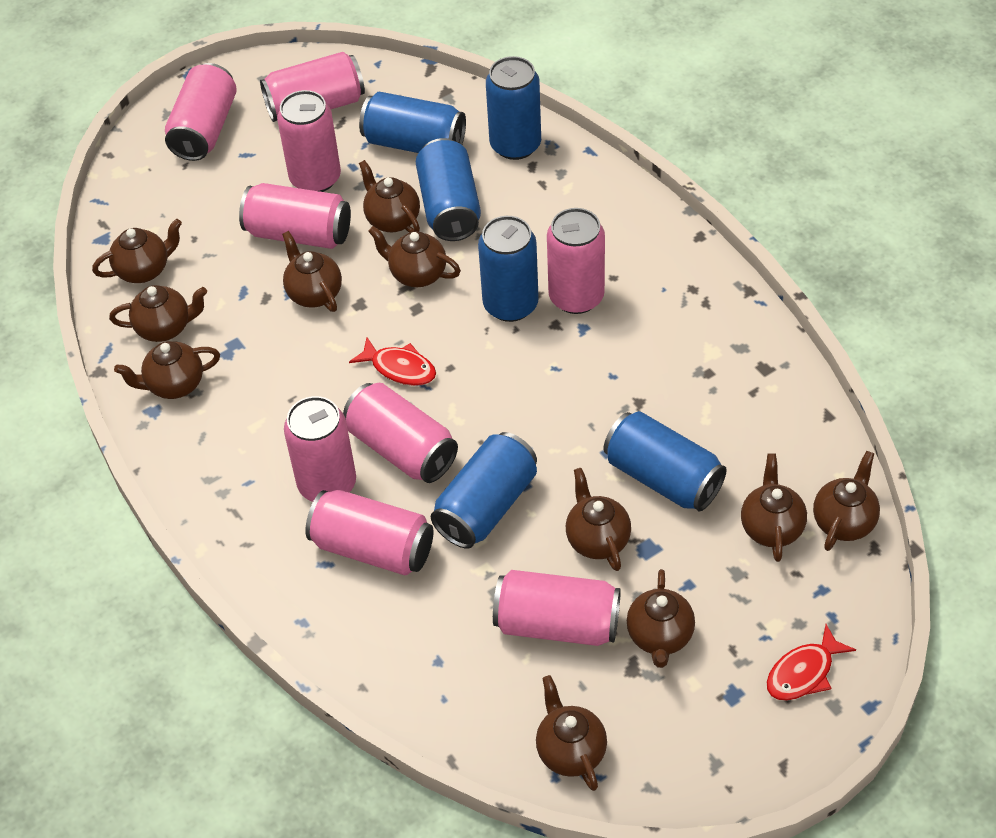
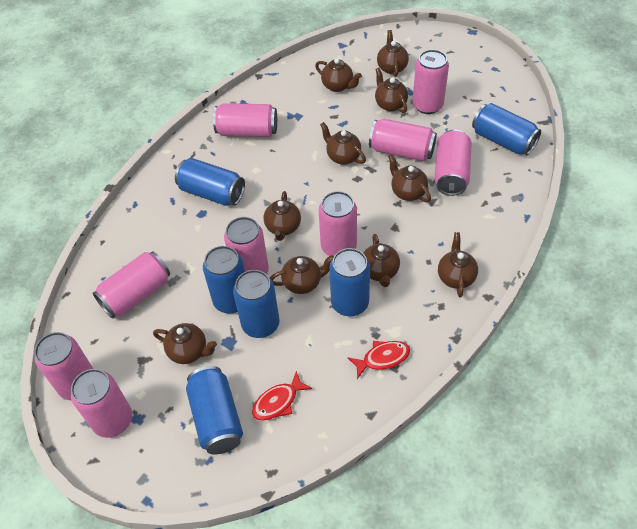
brown teapot: [92,219,182,283] [109,285,207,342] [114,341,220,399] [282,231,342,312] [359,160,420,232] [368,226,461,287] [536,675,607,791] [566,468,631,571] [627,569,695,668] [741,453,807,562] [813,451,880,551] = 11 -> [153,323,217,364] [264,191,301,241] [270,255,334,294] [315,58,362,92] [320,122,366,165] [363,234,400,287] [375,68,408,113] [377,30,409,77] [388,154,431,203] [438,232,478,297] = 10

